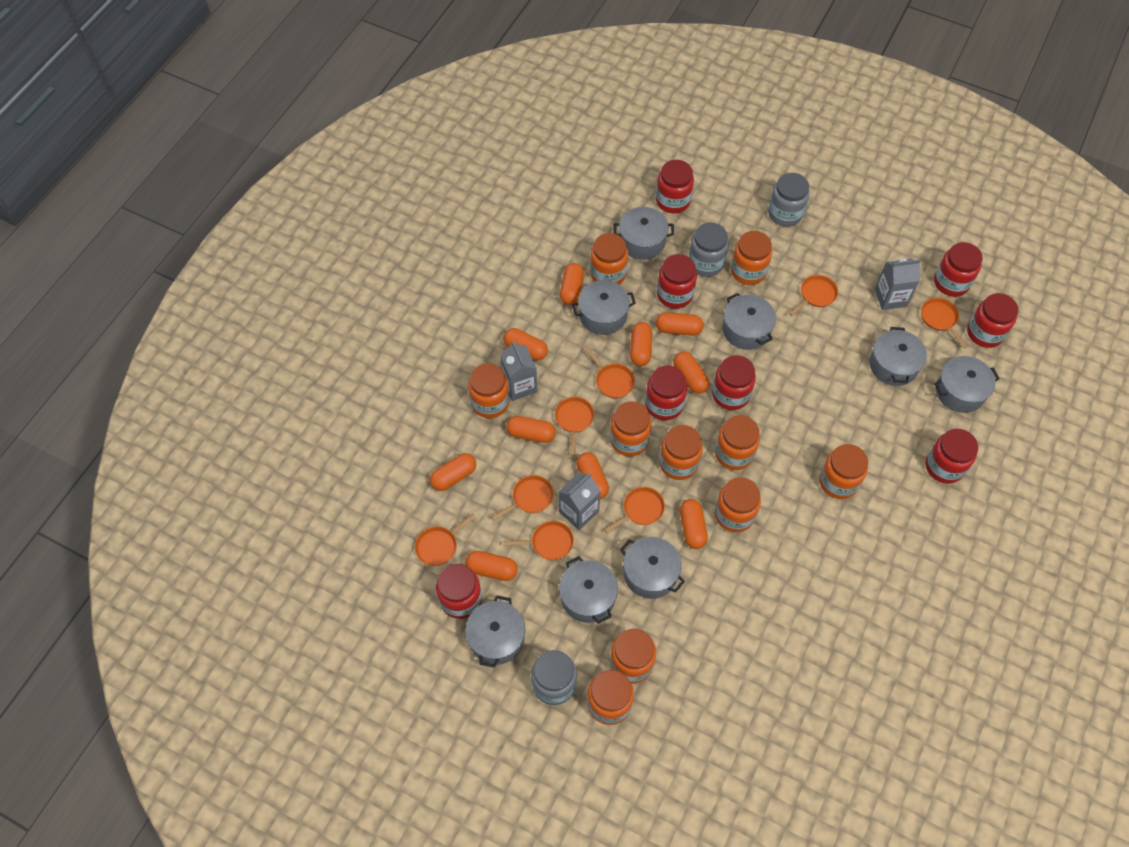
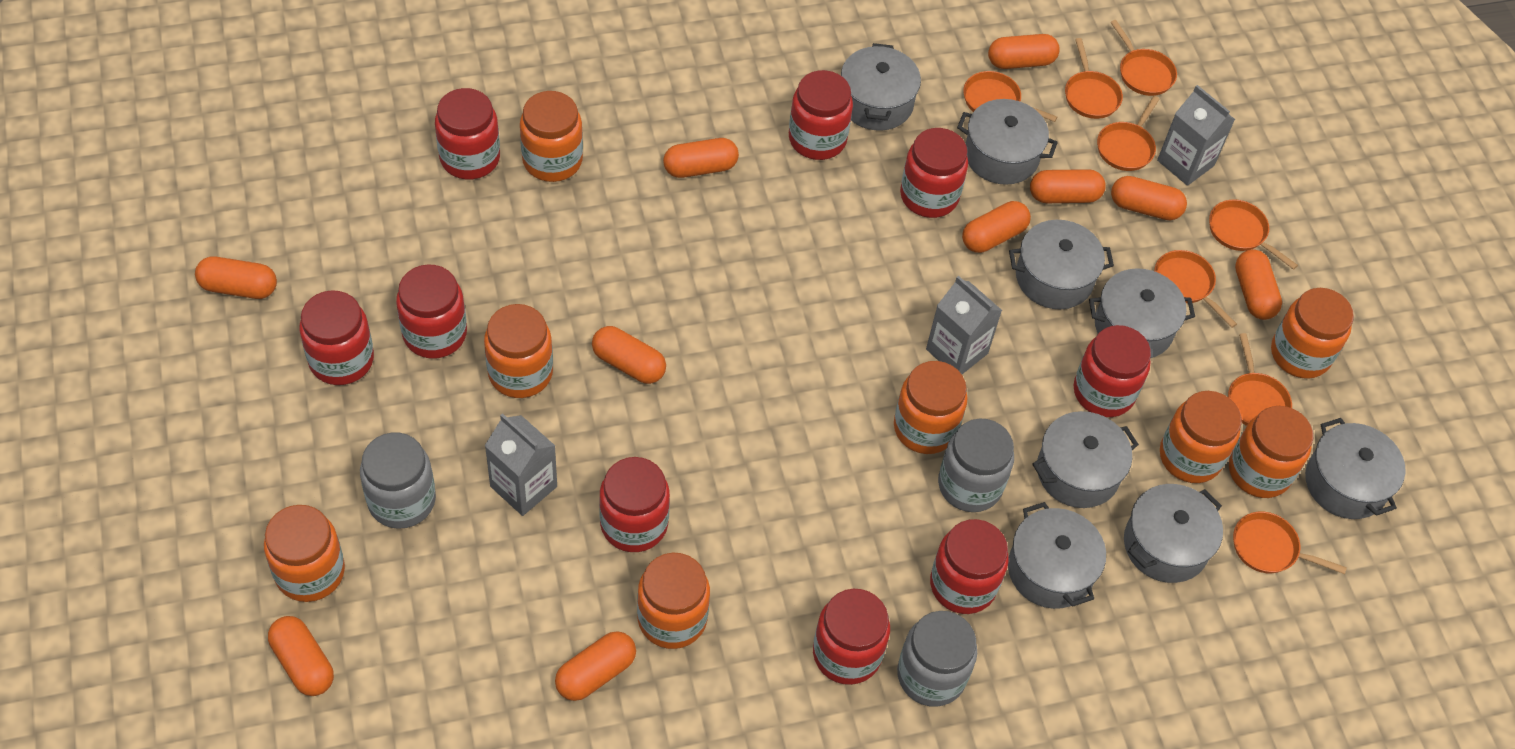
orange jar: [468,363,509,418] [587,670,634,725] [590,233,628,284] [610,402,652,456] [610,629,656,684] [659,425,703,480] [715,415,760,470] [715,477,761,533] [731,231,772,285] [819,444,868,499] = 10 -> [264,505,345,602] [484,304,553,398] [520,91,583,182] [637,553,710,649] [894,361,967,454] [1160,391,1242,483] [1229,406,1313,498] [1271,288,1354,379] = 8
red jar: [436,564,482,619] [645,366,687,420] [656,160,694,214] [657,254,697,309] [712,355,756,410] [925,429,978,484] [934,242,983,297] [967,293,1018,348] = 8 -> [299,290,374,385] [396,264,467,358] [435,88,500,179] [599,457,670,552] [789,70,853,160] [813,589,890,685] [900,128,968,218] [930,519,1009,614] [1074,325,1151,417] = 9

